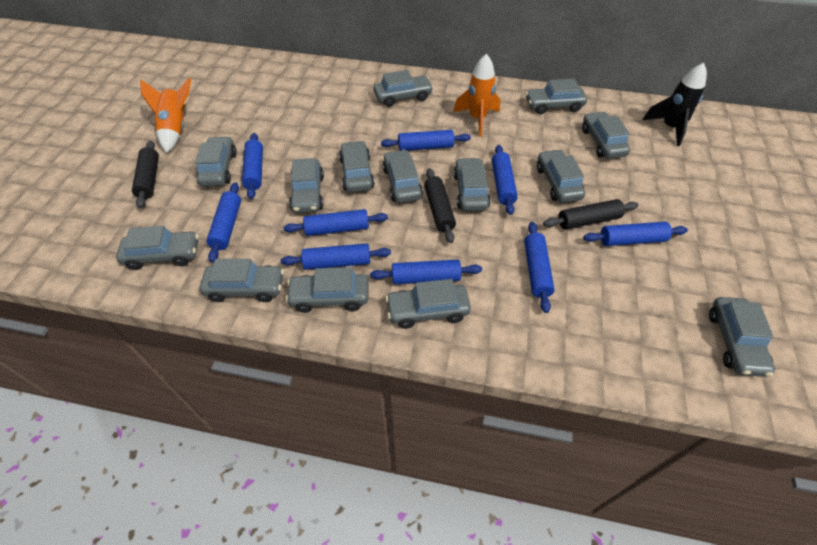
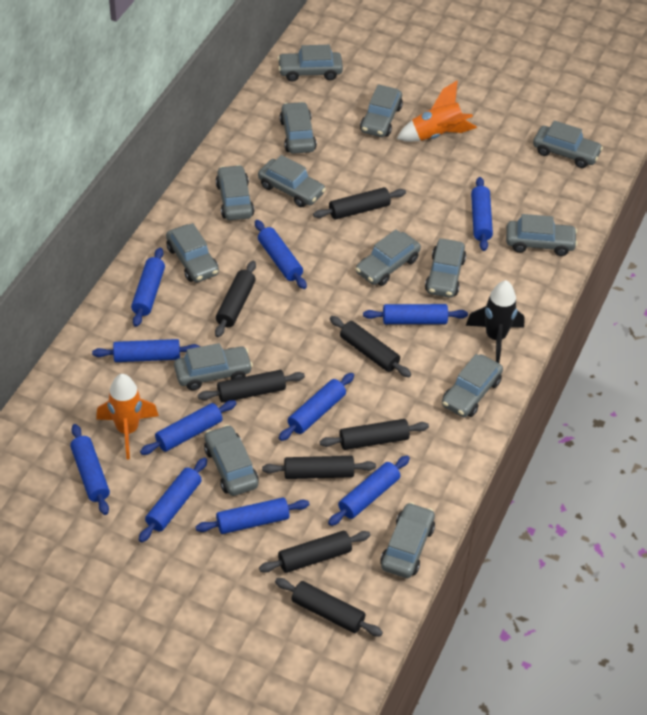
black rolling pin: [132,141,159,208] [424,168,456,243] [543,199,639,230] = 3 -> [198,370,305,403] [215,261,256,337] [259,531,370,573] [262,456,376,479] [275,578,383,636] [313,187,406,220] [320,419,429,450] [330,316,411,377] = 8
blue rolling pin: [206,182,241,262] [242,133,263,199] [281,243,391,270] [283,209,388,236] [370,260,482,284] [381,130,471,151] [492,145,518,215] [524,222,555,313] [583,222,688,246] = 9 -> [70,424,110,515] [92,339,201,362] [131,248,165,327] [139,457,207,543] [140,400,237,455] [196,498,309,534] [255,220,307,289] [279,373,354,441] [328,456,410,526] [363,304,468,324] [471,177,493,251] = 11

